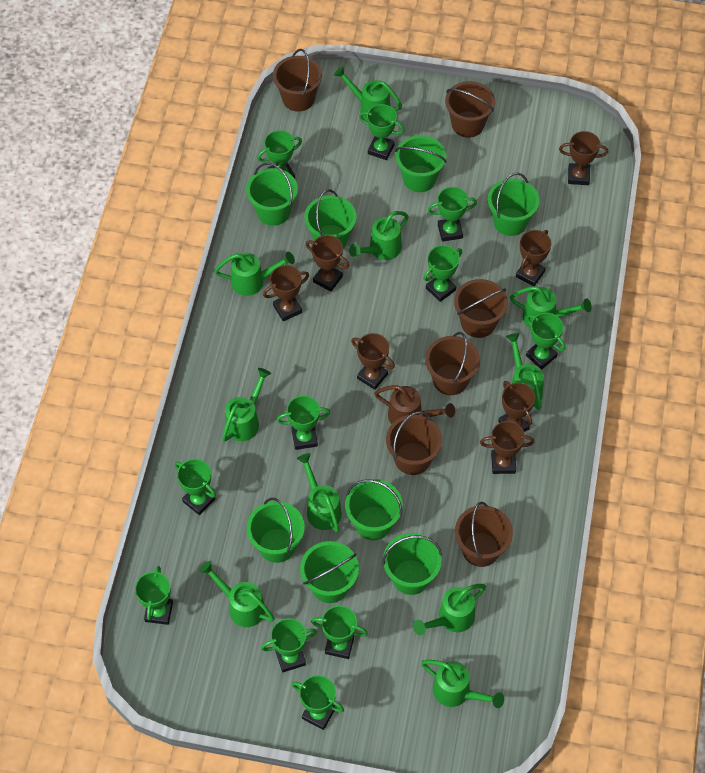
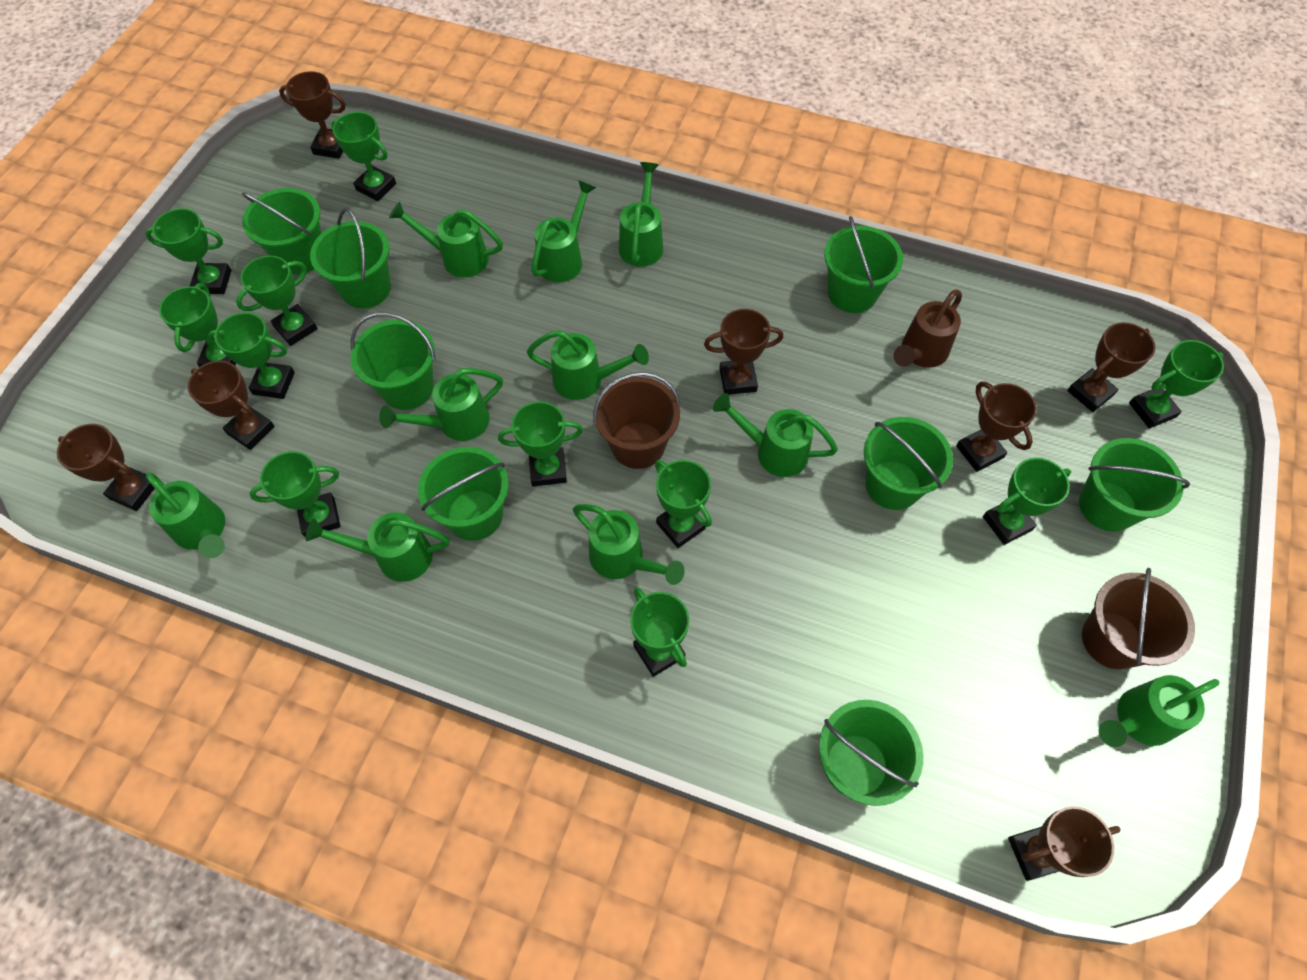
brown bucket: [273,49,322,112] [386,411,442,475] [425,332,480,395] [445,81,495,138] [454,279,508,338] [455,502,513,567] = 6 -> [593,372,681,469] [1082,568,1195,669] = 2

